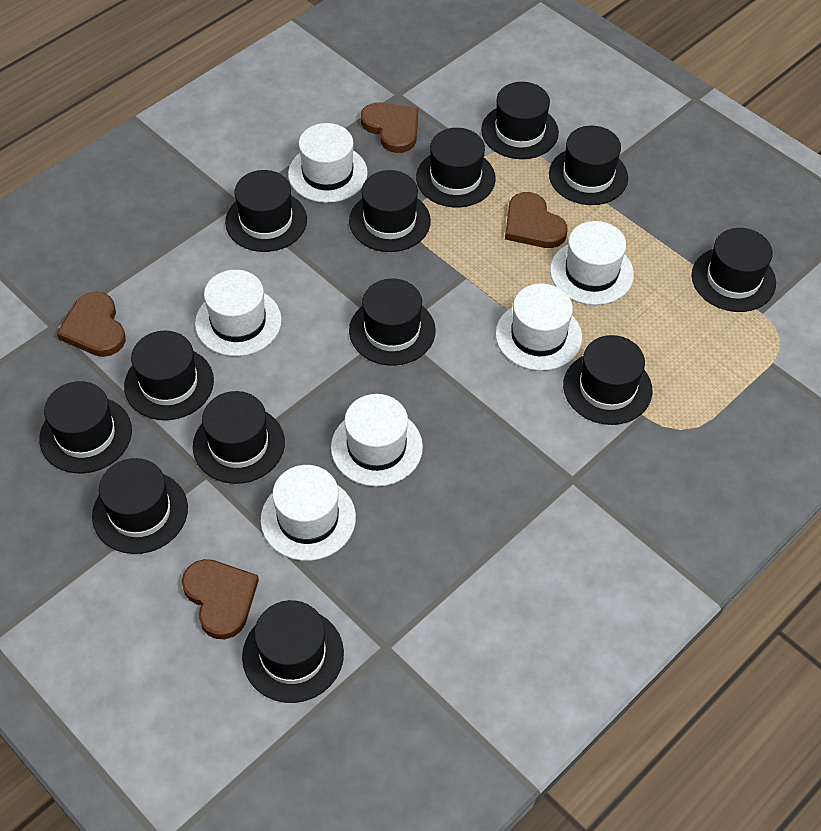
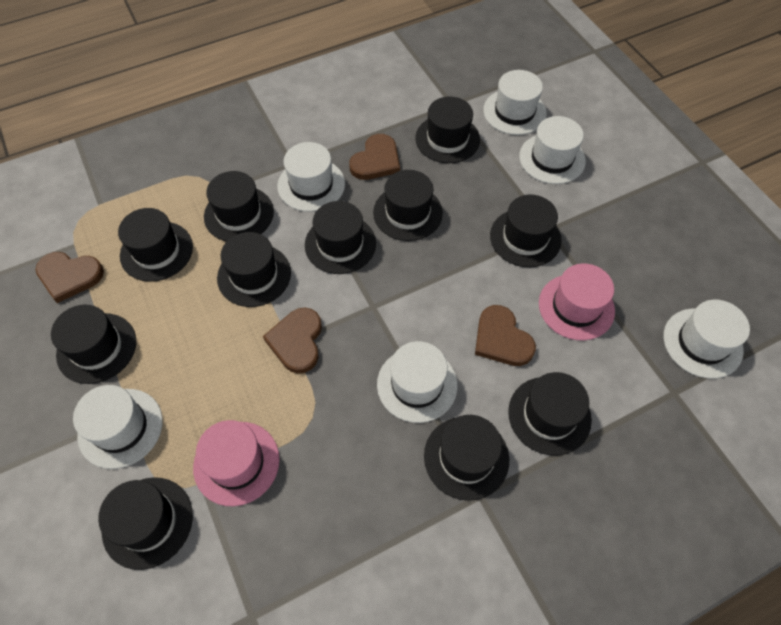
black hat: [39,381,132,473] [92,458,188,554] [124,331,214,420] [193,391,285,484] [225,170,307,252] [242,600,344,703] [349,170,431,252] [349,278,436,366] [416,128,496,207] [481,82,559,159] [549,126,628,205] [563,335,652,425] [692,228,776,312] = 13 -> [51,305,136,384] [98,477,193,570] [118,208,193,282] [204,171,274,242] [217,232,291,307] [305,201,376,274] [373,170,443,241] [415,96,480,163] [424,415,509,501] [490,195,562,267] [508,372,592,456] = 11
pink hat: none = 0 -> [193,420,280,506] [539,263,615,340] = 2

